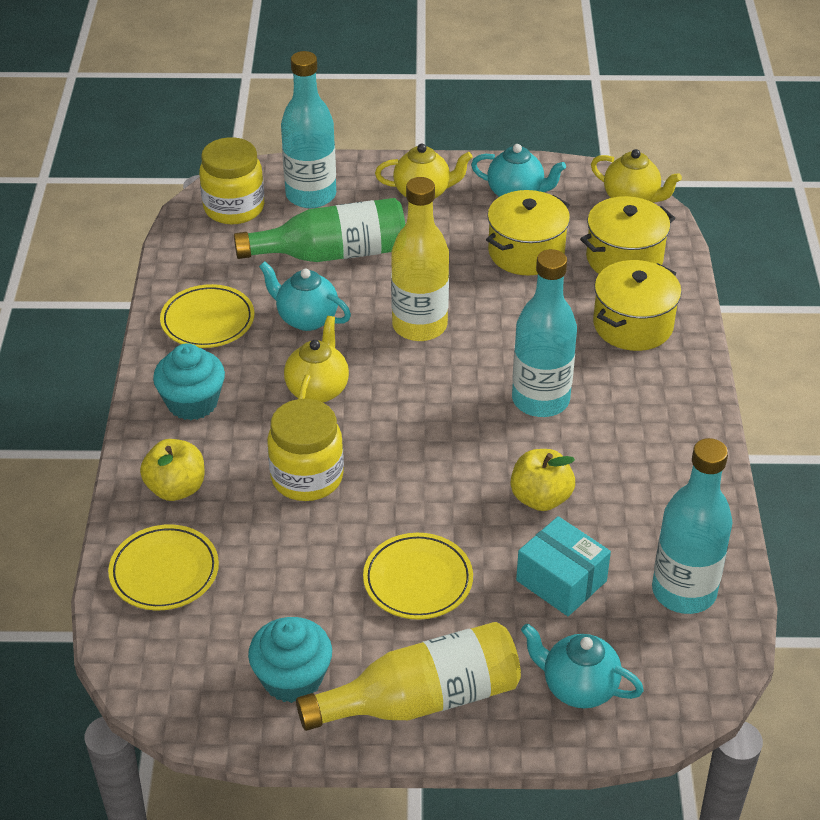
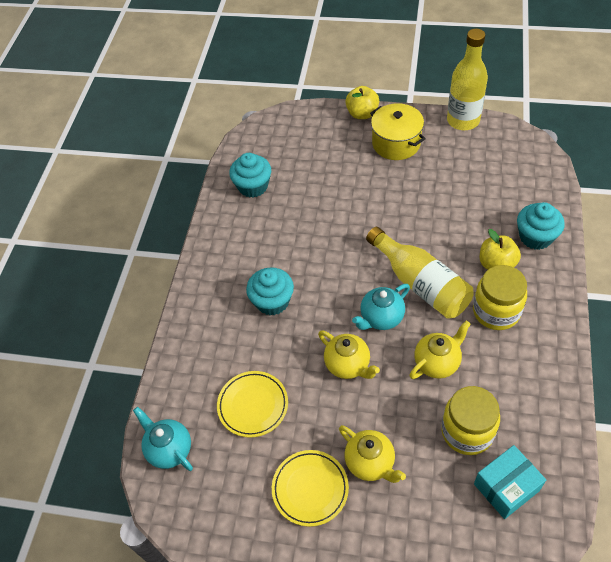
green bottle: [234,198,405,262] = 1 -> none = 0
turquoise bottle: [281,51,336,208] [512,249,577,417] [652,438,733,614] = 3 -> none = 0
turquoise cupcake: [153,343,225,420] [248,617,332,703] = 2 -> [229,153,271,198] [246,267,294,316] [517,202,564,250] = 3
turquoise teapot: [259,261,351,331] [471,144,566,197] [521,624,644,708] = 3 -> [133,407,193,471] [352,284,410,330] = 2
yellow plate: [108,524,219,610] [160,284,254,348] [363,533,473,620] = 3 -> [217,371,288,438] [272,450,349,527] = 2
yellow pot: [486,190,570,276] [580,196,675,274] [593,260,682,351] = 3 -> [370,103,426,160] = 1

